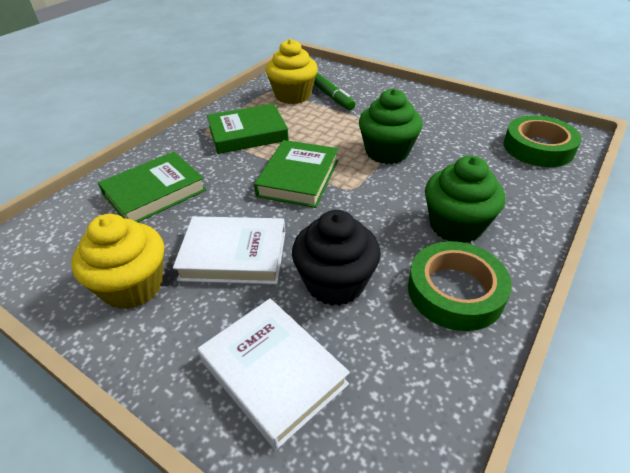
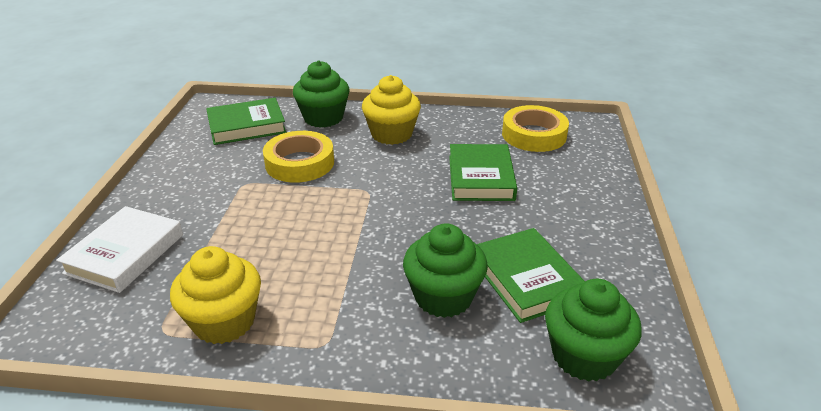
black cupcake: [292,210,381,306] = 1 -> none = 0
green cupcake: [359,89,423,164] [425,156,505,243] = 2 -> [293,60,349,128] [403,224,488,318] [545,279,642,382] = 3
green marker: [314,73,355,110] = 1 -> none = 0
green tape: [408,241,512,331] [503,116,582,167] = 2 -> none = 0
white book: [173,216,285,284] [198,299,350,450] = 2 -> [56,206,183,293] = 1
yellow tape: none = 0 -> [263,131,334,183] [502,105,569,152] = 2

